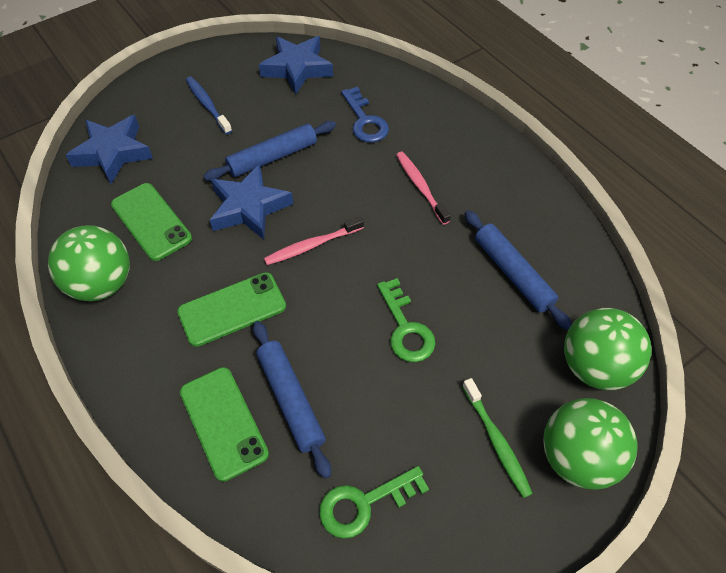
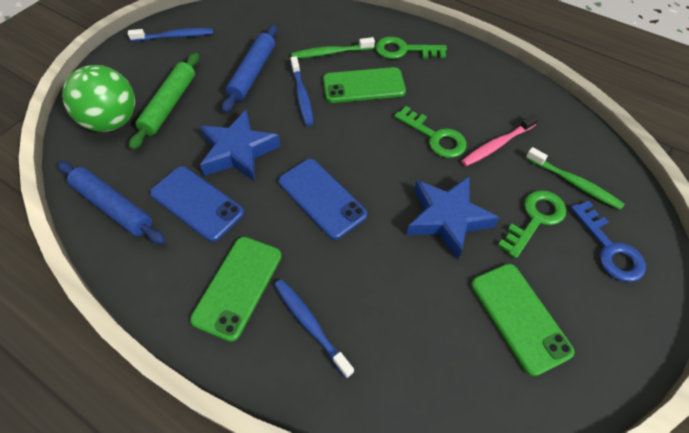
blue phone: none = 0 -> [150,166,244,242] [279,159,367,240] = 2
blue rolling pin: [204,121,336,181] [253,321,331,479] [465,210,572,330] = 3 -> [57,161,166,245] [222,25,278,113] = 2
blue star: [66,115,153,184] [210,164,293,240] [259,36,333,94] = 3 -> [199,110,280,181] [407,177,499,260] = 2
blue toothbrush: [186,76,232,134] = 1 -> [128,28,213,42] [274,279,354,379] [291,56,313,126] = 3
green ball: [48,225,130,301] [543,398,637,490] [564,308,652,390] = 3 -> [62,65,135,132] = 1
green key: [319,466,429,539] [377,278,436,362] = 2 -> [375,37,447,59] [394,106,467,158] [498,190,566,259] = 3
green rolling pin: none = 0 -> [129,52,199,150] = 1
green toothbrush: [462,378,533,498] = 1 -> [291,37,375,58] [526,147,625,210] = 2
pink toothbrush: [264,216,364,265] [396,152,451,225] = 2 -> [461,114,539,166] = 1

